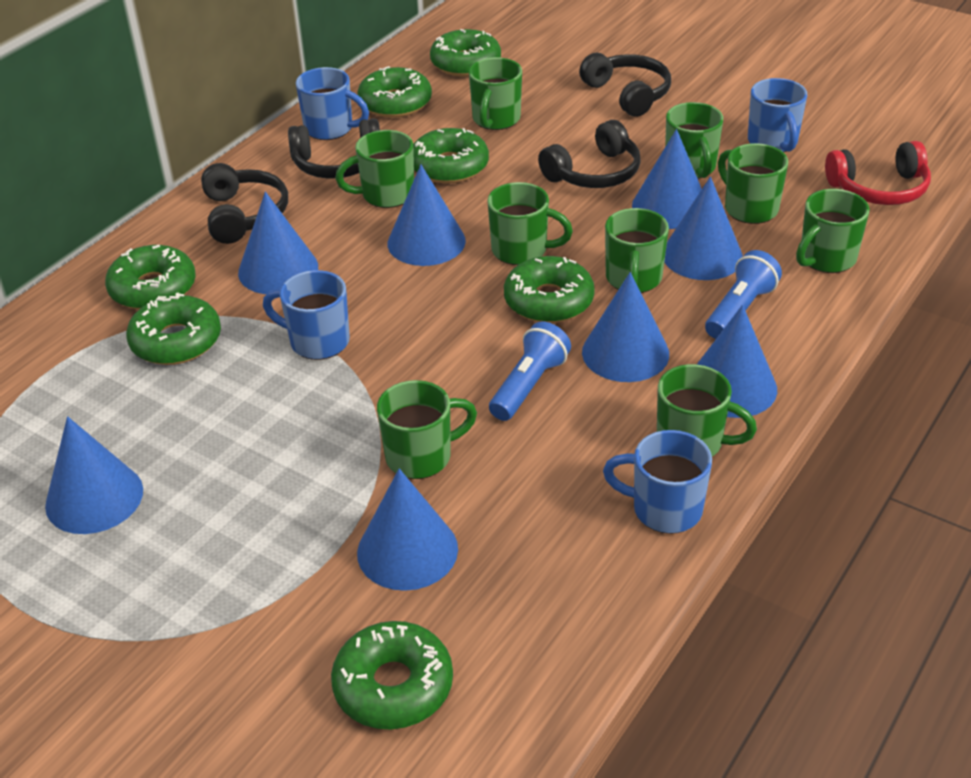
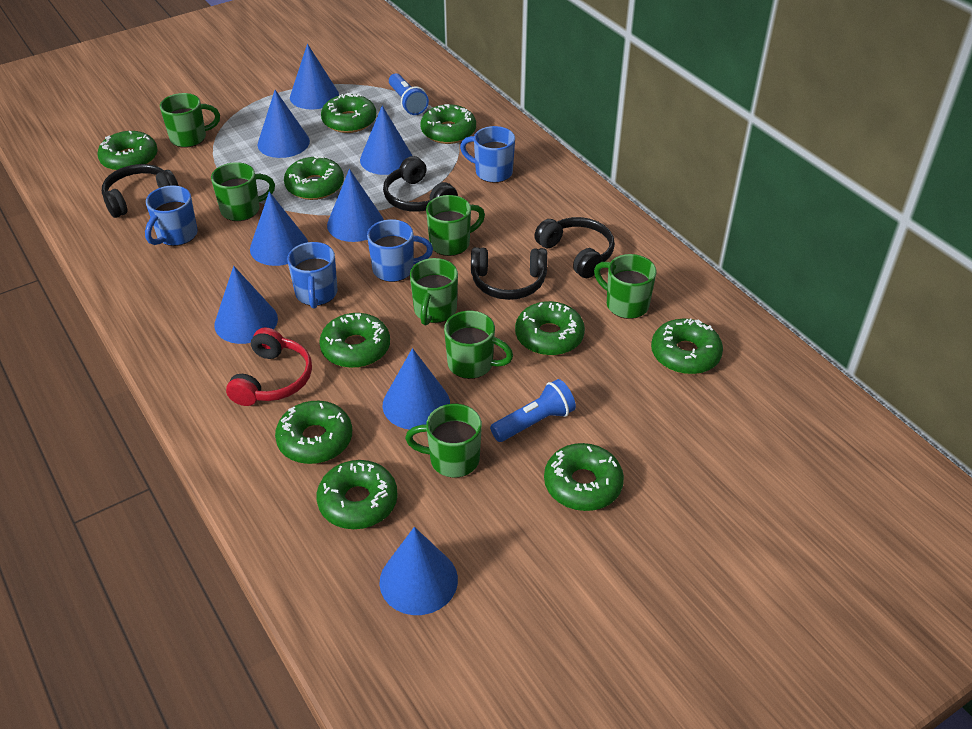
green donut: [105,245,196,309] [126,293,221,365] [331,621,453,729] [357,66,432,118] [413,128,489,183] [430,29,501,77] [504,256,595,323] = 7 -> [98,131,158,171] [275,401,352,464] [284,156,344,200] [317,460,398,529] [319,313,390,368] [321,93,376,133] [420,104,476,144] [515,301,585,356] [544,443,624,511] [651,318,723,374] = 10
green mug: [335,130,414,208] [377,380,477,479] [469,57,522,130] [487,182,573,265] [605,208,669,293] [657,364,757,456] [665,102,723,179] [718,143,788,224] [796,189,869,273] = 9 -> [160,93,220,148] [211,162,275,221] [405,404,482,478] [410,258,458,325] [426,195,485,256] [444,311,513,379] [594,254,656,319] = 7

